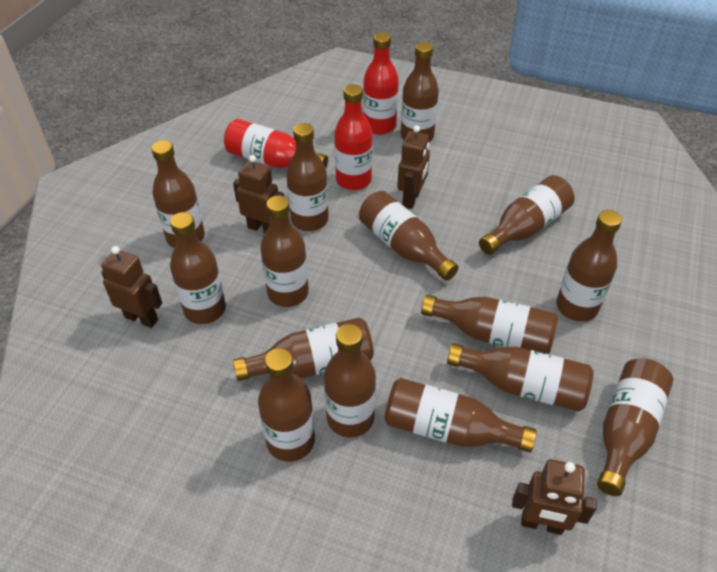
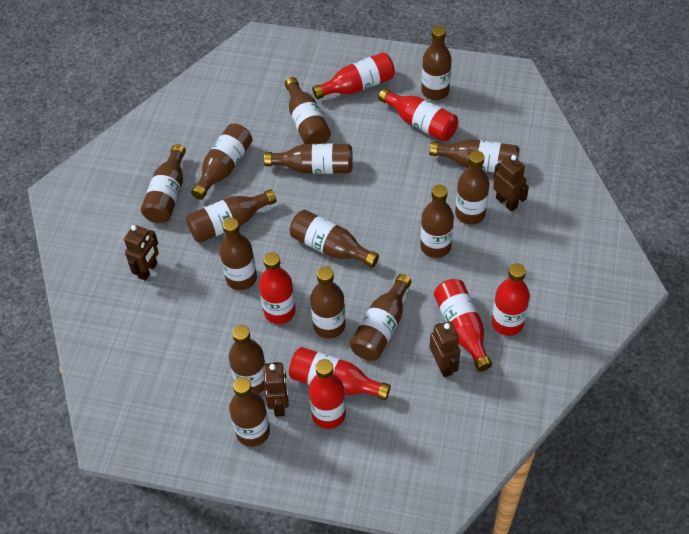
red bottle: [224,119,328,168] [334,84,373,190] [363,32,399,135] = 3 -> [259,252,296,324] [289,347,391,400] [309,359,346,429] [312,52,395,99] [378,88,458,142] [434,279,492,372] [491,263,530,336] = 7

